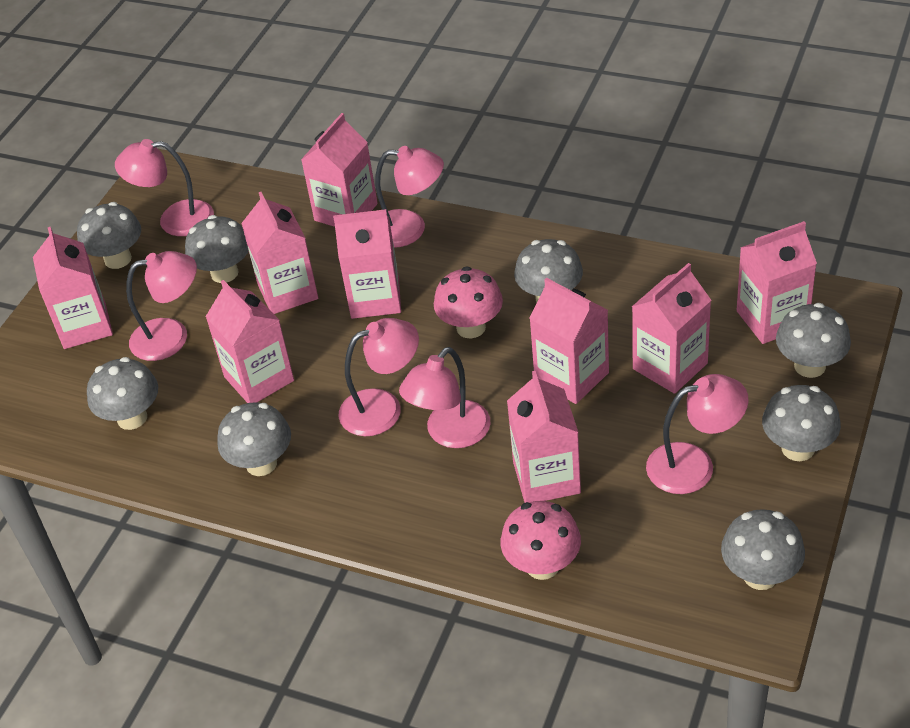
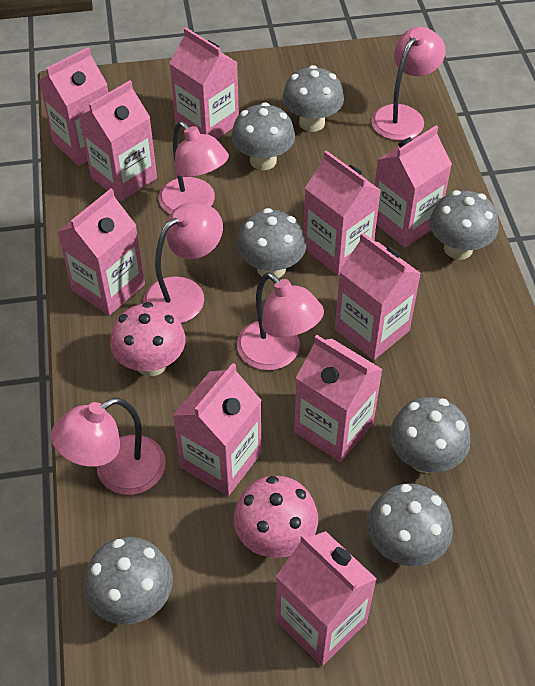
grey mushroom: [77,202,141,269] [87,357,158,430] [185,215,249,283] [217,402,291,476] [514,239,583,303] [721,509,805,590] [762,385,841,461] [776,303,851,378] = 8 -> [84,537,173,625] [231,102,295,170] [237,208,306,278] [282,65,344,132] [367,483,453,566] [390,397,471,473] [429,190,499,260] = 7
pink carton: [33,227,113,349] [205,280,294,403] [241,192,318,314] [301,113,378,227] [333,209,401,319] [507,371,581,503] [529,278,609,404] [632,263,711,394] [737,221,817,344] = 9 -> [39,47,108,166] [58,189,145,316] [79,80,157,201] [169,27,239,139] [172,363,261,496] [276,531,377,666] [294,335,383,462] [303,151,381,275] [335,233,421,360] [375,125,452,248] = 10
pink lamp: [115,139,214,236] [126,251,197,361] [339,318,419,436] [375,146,444,248] [399,347,491,448] [646,374,749,494] = 6 -> [51,397,166,495] [143,202,223,323] [159,121,229,214] [237,272,324,370] [371,27,446,141] = 5

